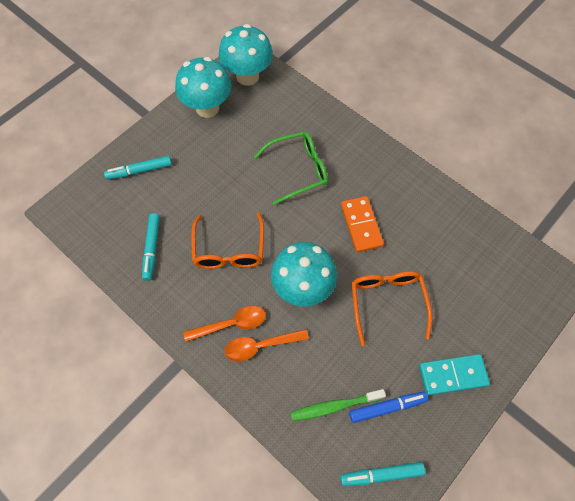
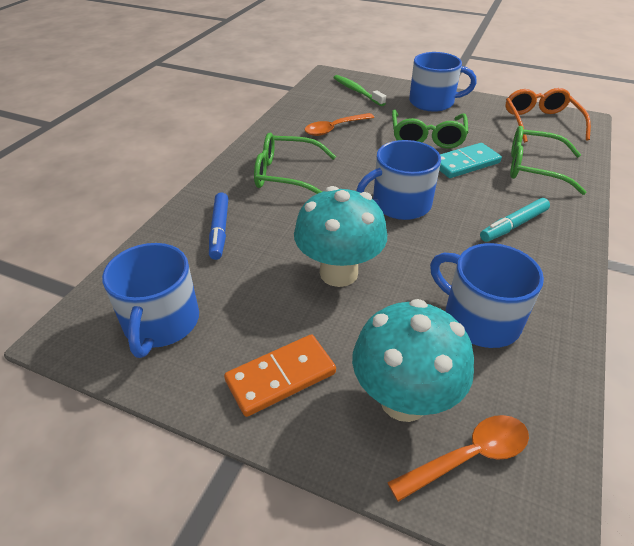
blue mug: none = 0 -> [102,243,199,358] [356,140,441,220] [409,52,477,112] [430,243,544,348] = 4
green glasses: [254,131,328,205] = 1 -> [254,133,336,194] [392,110,468,149] [510,126,587,195] = 3
orange glasses: [191,212,264,269] [351,271,432,346] = 2 -> [506,88,591,143] = 1
turquoise marker: [104,156,172,180] [142,213,160,281] [340,462,425,486] = 3 -> [480,198,550,242] = 1
turquoise mushroom: [175,57,231,118] [219,24,273,86] [271,242,337,306] = 3 -> [294,186,387,287] [352,299,474,422] = 2

